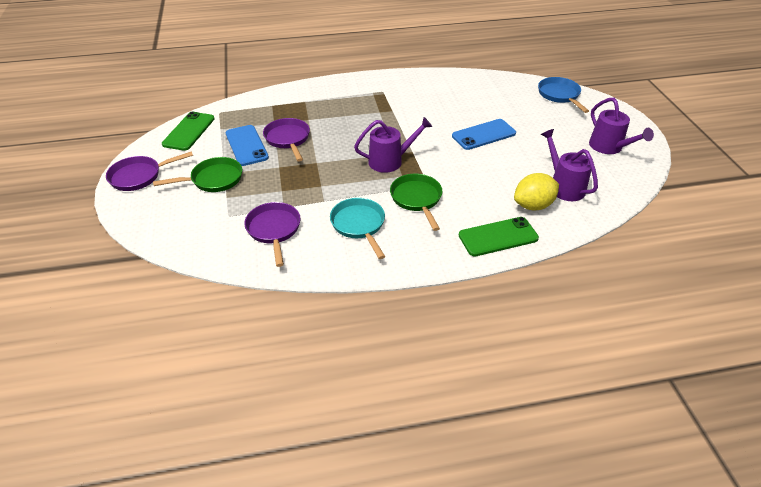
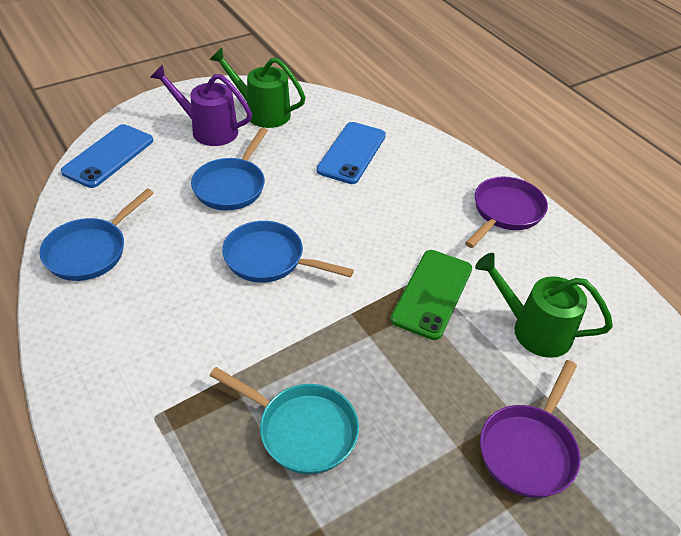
blue pan: [538,77,589,113] = 1 -> [39,189,154,281] [191,128,268,210] [222,221,354,283] = 3
green pan: [153,157,242,192] [390,174,443,231] = 2 -> none = 0
green phone: [162,112,214,151] [459,217,539,256] = 2 -> [390,250,472,340] = 1
green watering can: none = 0 -> [210,48,306,128] [475,253,613,358] = 2
purple pan: [106,151,193,191] [244,202,300,267] [263,118,310,162] = 3 -> [465,176,548,248] [480,360,581,498] = 2
purple watering can: [354,117,432,173] [541,129,598,201] [589,98,654,154] = 3 -> [150,65,252,146] = 1
yellow lemon: [514,173,559,210] = 1 -> none = 0

